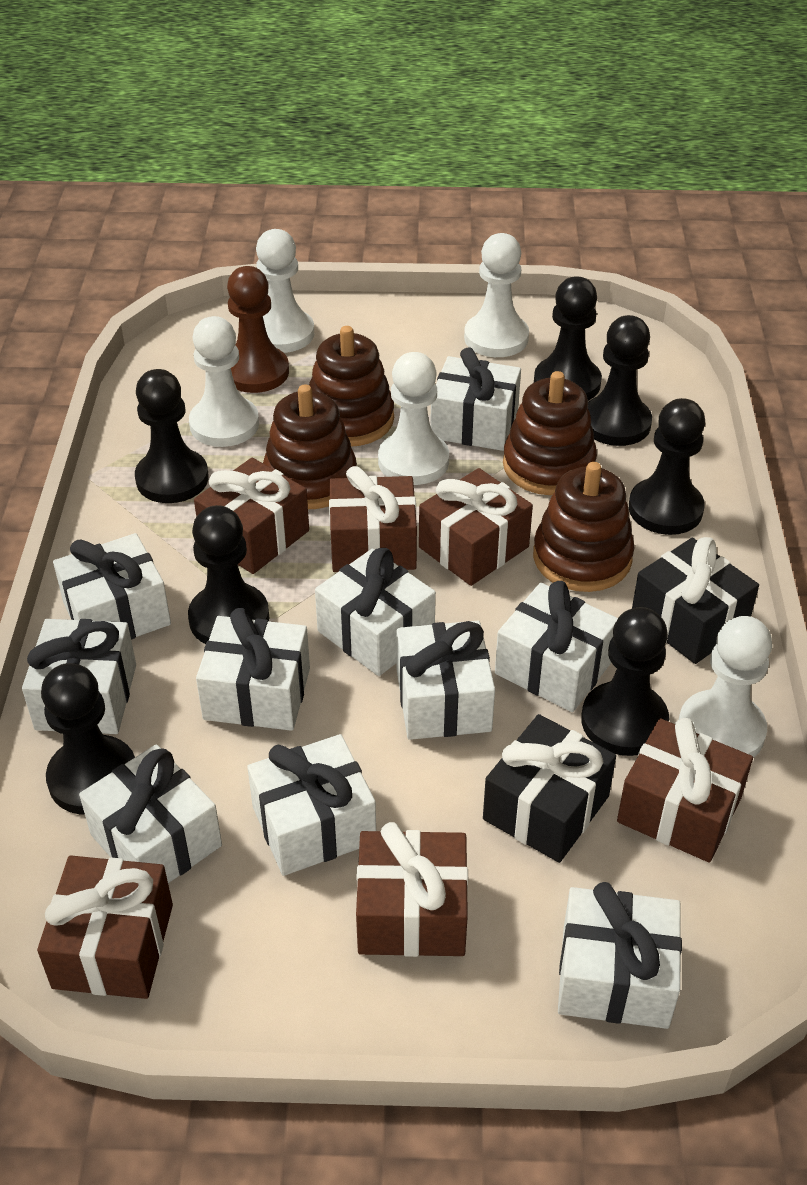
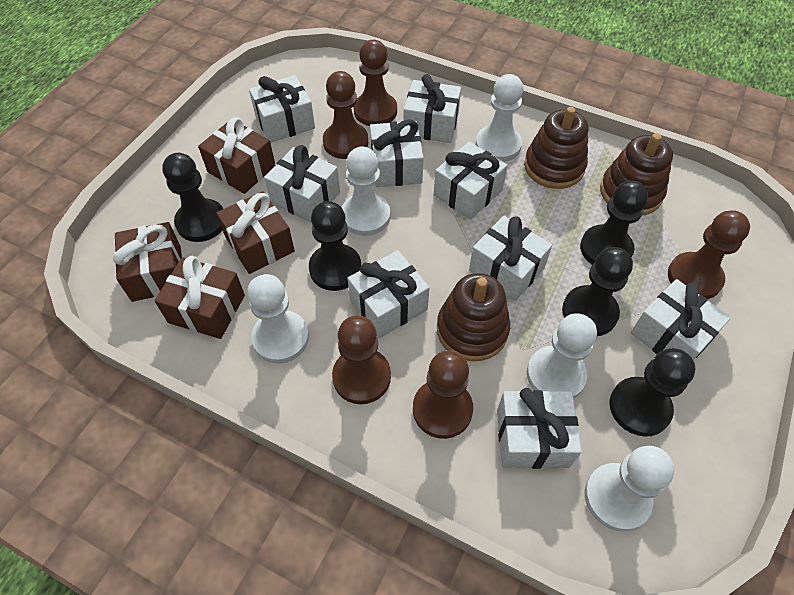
black gift: [483,714,616,863] [632,537,759,664] = 2 -> none = 0
black pawn: [41,663,135,815] [135,369,209,503] [188,505,269,644] [534,277,602,401] [581,607,669,756] [588,315,652,446] [629,398,705,535] = 7 -> [162,153,223,242] [309,201,361,291] [562,247,633,336] [580,181,648,264] [610,348,696,437] = 5
brown gift: [37,855,173,999] [194,458,309,574] [329,466,417,572] [356,822,468,957] [419,468,533,586] [617,718,753,862] = 6 -> [113,222,182,302] [155,256,245,339] [198,117,275,194] [216,191,295,274] = 4
brown pawn: [227,266,289,393] = 1 -> [323,71,368,159] [332,315,391,404] [354,40,397,126] [413,350,473,439] [668,210,750,299] = 5
brown stacking toy: [263,384,357,509] [309,326,394,447] [503,371,597,495] [533,462,635,592] = 4 -> [437,273,510,361] [524,107,588,189] [600,133,673,216] = 3
white gift: [22,619,136,734] [53,533,171,640] [79,744,222,883] [196,607,310,731] [247,734,376,876] [315,548,436,676] [396,621,495,740] [430,347,521,451] [495,581,618,712] [558,882,682,1029] = 10 -> [249,75,315,143] [264,145,340,223] [347,250,429,338] [370,119,424,187] [404,74,461,143] [434,142,508,220] [469,216,552,301] [497,388,582,469] [631,279,731,360] = 9

